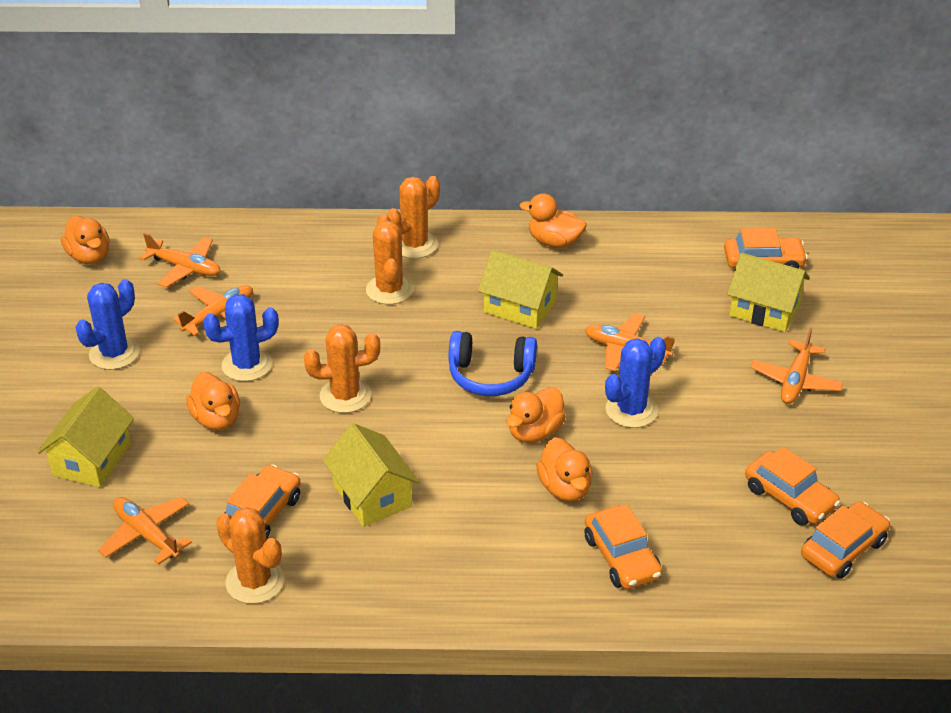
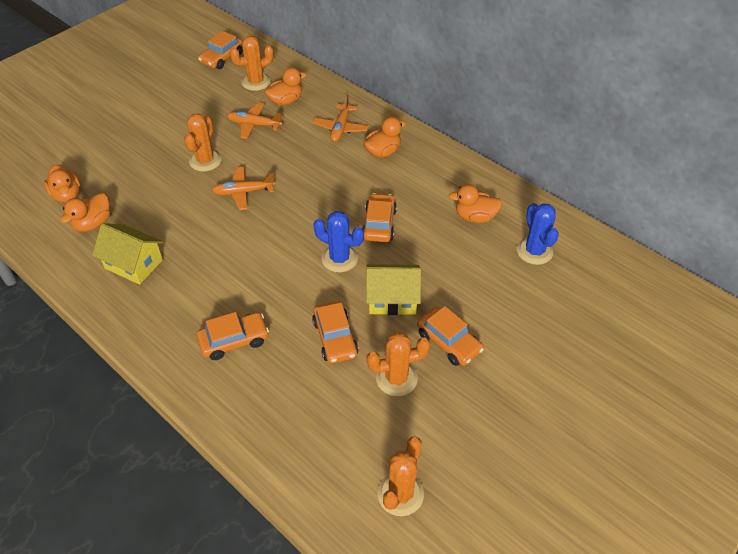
blue cactus: [76,279,140,370] [203,294,279,381] [605,337,666,428] = 3 -> [313,211,364,272] [517,203,559,265] = 2
blue headphones: [449,331,537,396] = 1 -> none = 0
orange plane: [98,497,192,565] [140,233,221,288] [173,285,253,336] [585,314,675,371] [750,328,843,404] = 5 -> [212,167,275,210] [227,102,283,139] [313,95,369,142] = 3
yellow house: [37,386,134,488] [323,423,420,527] [478,249,563,329] [727,253,810,332] = 4 -> [92,223,163,285] [366,264,421,315] = 2

